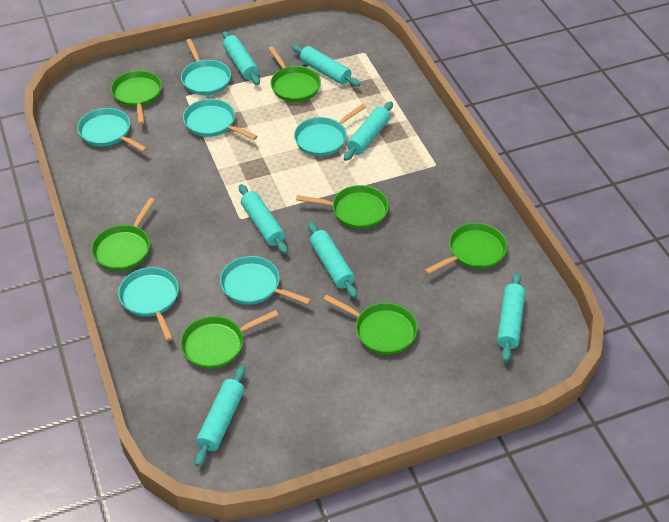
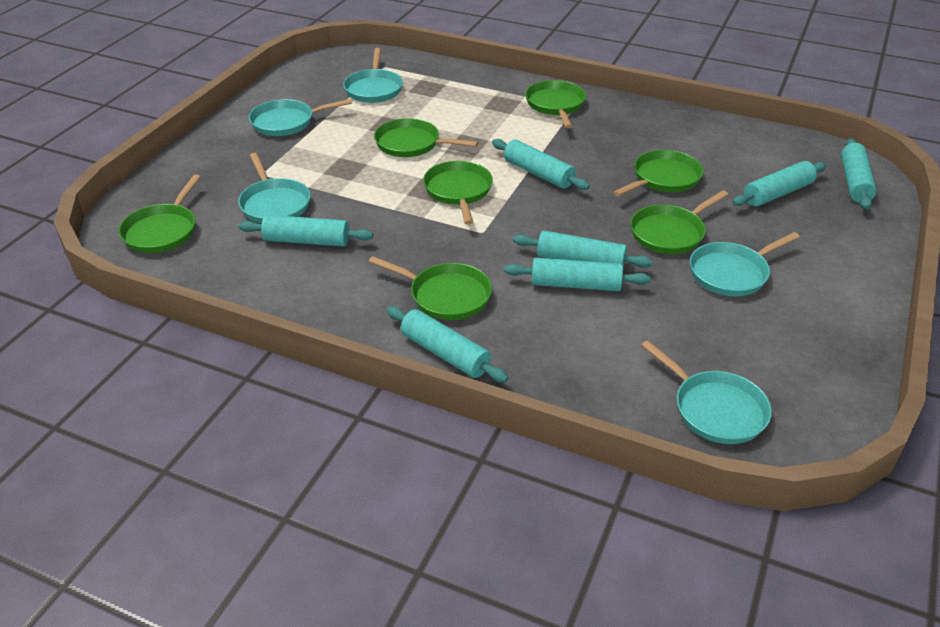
turquoise pan: [77,108,147,152] [118,267,179,341] [181,39,231,95] [183,99,257,140] [220,256,312,305] [294,104,367,156] = 6 -> [238,153,311,224] [249,99,352,136] [343,48,403,103] [641,340,772,444] [690,232,800,296] = 5

